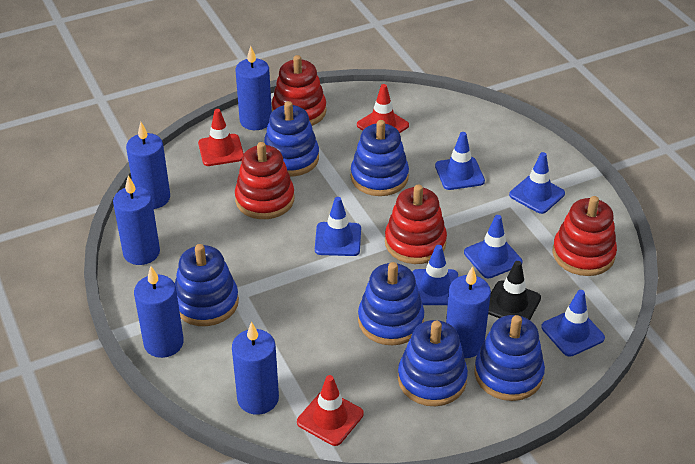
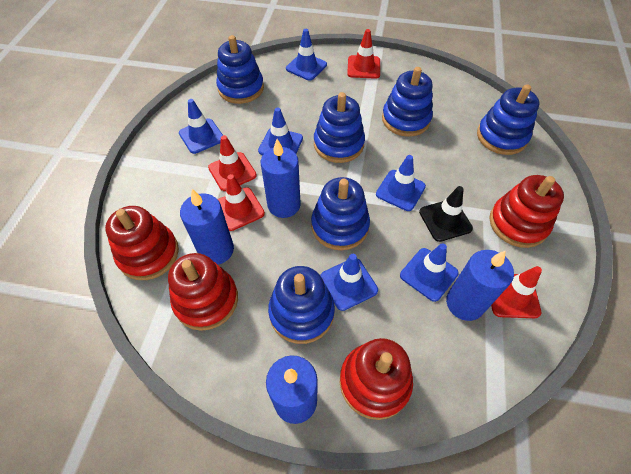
blue candle: [113,176,160,265] [126,122,170,209] [134,266,184,358] [232,321,279,415] [235,46,272,130] [446,266,491,358] = 6 -> [180,189,234,264] [261,139,301,218] [266,355,318,424] [446,250,514,321] = 4
red traffic cone: [198,109,244,166] [297,375,364,446] [357,84,409,133] = 3 -> [208,135,257,191] [218,174,265,231] [347,29,380,79] [491,266,542,318] = 4

